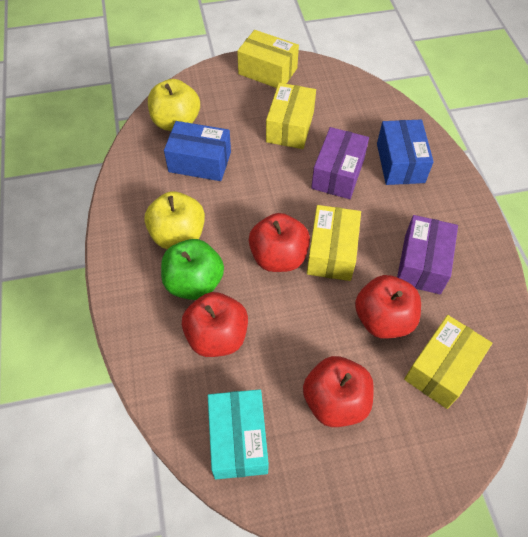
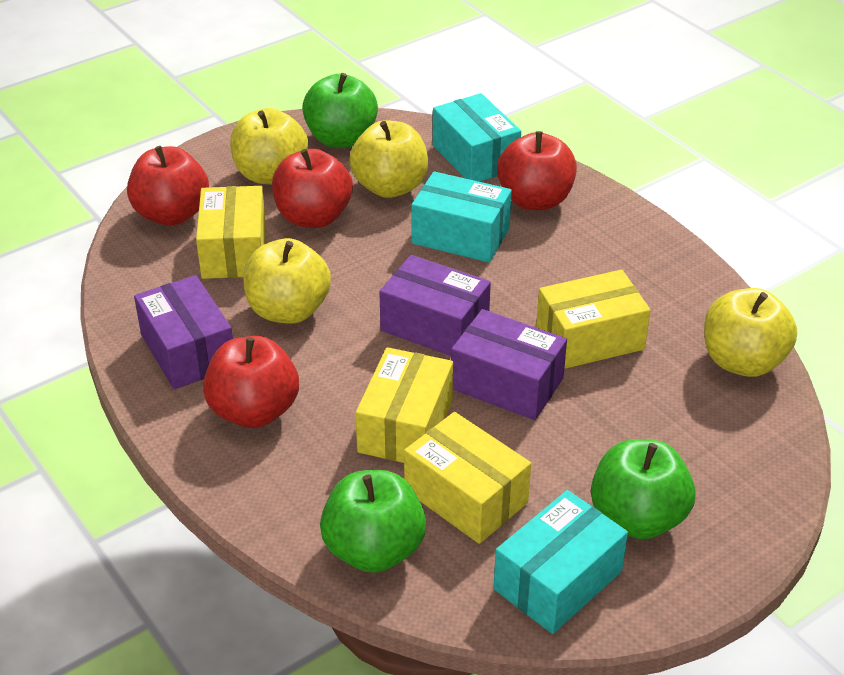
blue box: [164,121,231,181] [377,120,434,185] = 2 -> none = 0
green apple: [161,239,224,300] = 1 -> [302,73,378,148] [320,470,426,573] [591,439,696,539] = 3
purple box: [311,127,369,199] [397,215,458,294] = 2 -> [134,275,233,389] [379,255,491,356] [451,309,567,420] = 3
turquoise box: [208,389,269,479] = 1 -> [411,171,512,262] [433,93,521,182] [494,490,628,634] = 3
yellow apple: [144,191,205,249] [148,79,200,131] = 2 -> [230,108,308,185] [243,238,331,324] [349,120,428,198] [704,288,797,377] = 4

